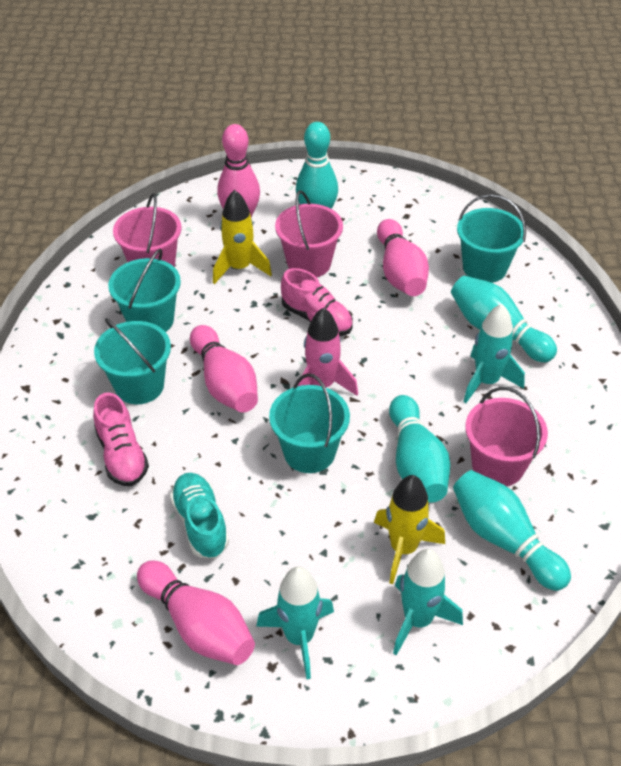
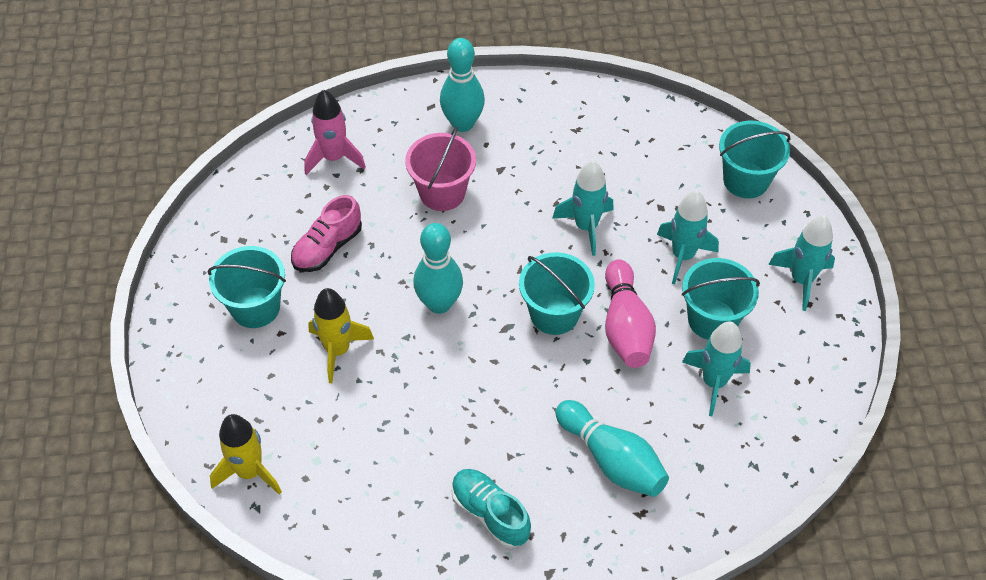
pink bowling pin: [137,560,255,665] [190,325,258,413] [217,124,260,217] [377,219,429,296] = 4 -> [605,260,656,368] = 1
pink bucket: [113,193,182,267] [275,190,343,278] [465,387,548,487] = 3 -> [405,127,476,211] = 1
pink shoe: [93,392,149,486] [281,268,353,336] = 2 -> [291,195,362,272] = 1
turquoise bowling pin: [296,122,338,209] [389,395,450,502] [451,276,557,362] [453,470,571,591] = 4 -> [413,223,463,314] [440,38,485,132] [555,400,669,497] = 3
turquoise rocket: [256,567,334,679] [393,549,463,655] [463,304,525,403] = 3 -> [553,161,614,256] [657,191,719,285] [682,321,751,416] [768,215,835,311] = 4

